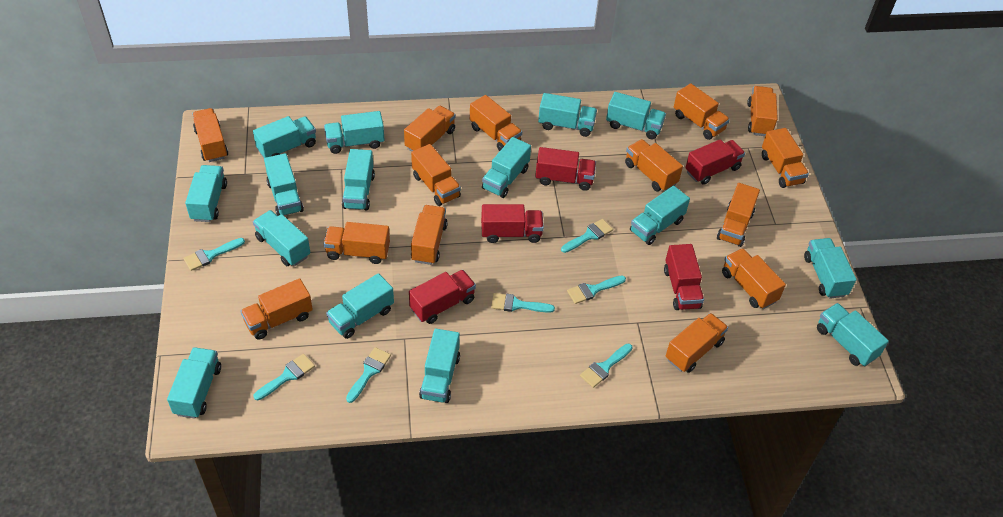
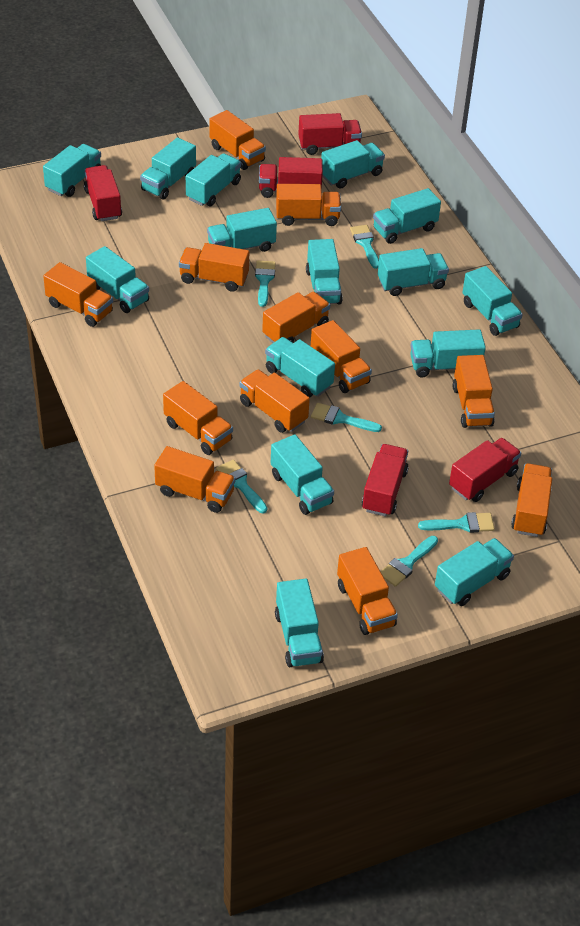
orange truck: [192,108,228,162] [241,278,313,340] [324,222,390,264] [404,106,456,151] [411,144,461,206] [411,205,448,265] [470,95,522,151] [625,139,683,192] [666,313,728,373] [674,83,730,140] [717,183,760,247] [722,248,786,309] [747,86,778,136] [762,128,809,188] = 14 -> [43,262,113,327] [154,446,235,513] [163,381,233,455] [179,243,249,292] [210,110,266,170] [239,370,310,433] [262,292,330,343] [276,184,341,226] [311,320,372,393] [337,547,398,635] [453,355,495,428] [511,463,552,537] = 12
turquoise brush: [183,238,245,271] [253,354,315,400] [346,347,391,403] [491,293,555,313] [561,219,613,253] [567,275,626,304] [580,343,633,388] = 7 -> [216,460,267,514] [255,261,275,307] [311,403,382,432] [350,225,379,269] [380,536,438,587] [418,512,495,533] = 6

